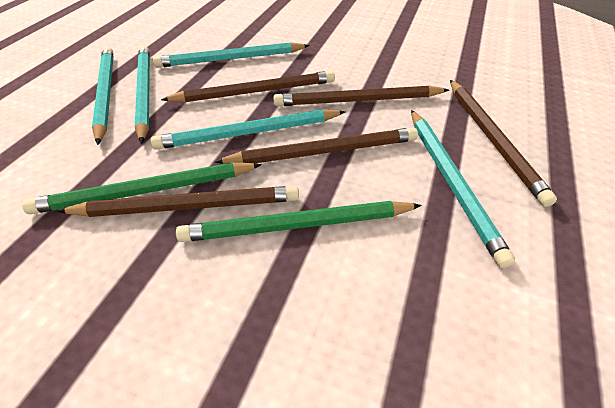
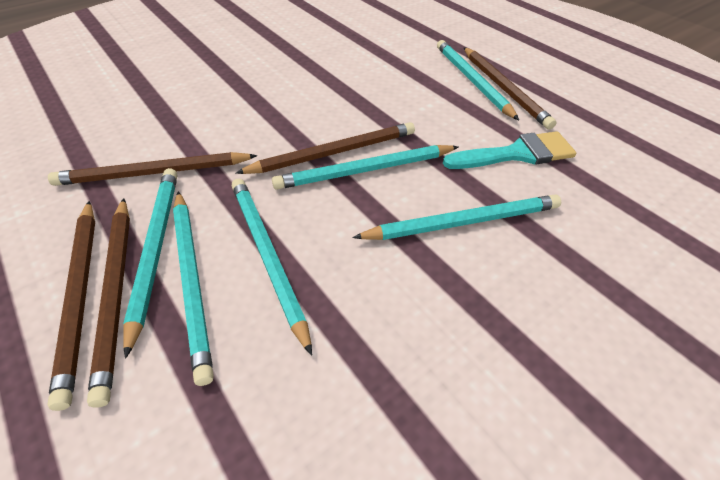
green pencil: [22,163,262,214] [176,201,422,242] = 2 -> none = 0
turquoise brush: none = 0 -> [443,131,576,169] = 1
turquoise pencil: [92,47,113,145] [135,46,150,144] [150,109,345,150] [153,42,310,68] [411,110,515,268] = 5 -> [123,168,177,359] [173,191,214,386] [232,179,312,356] [272,145,458,190] [352,195,561,240] [437,40,519,120] = 6

